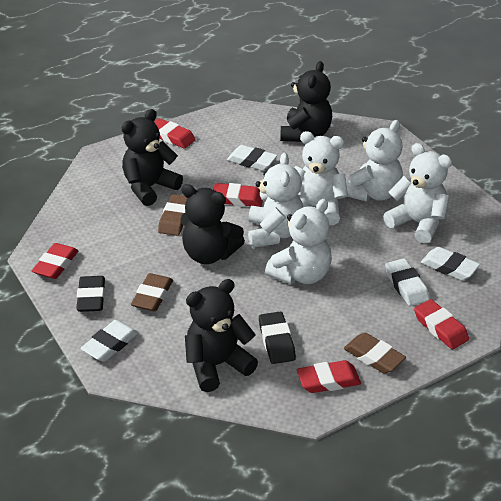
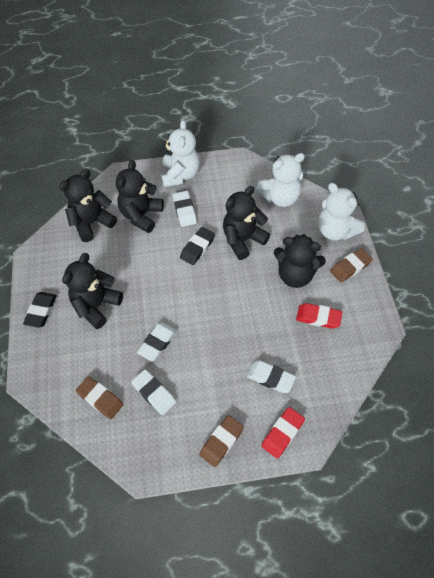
black teddy bear: [122,109,183,206] [180,184,245,264] [185,279,258,392] [280,61,332,142] = 4 -> [59,169,117,242] [62,253,123,329] [116,160,164,233] [223,186,270,260] [274,234,326,288] = 5
red eraser: [32,243,79,279] [154,118,196,149] [213,183,263,207] [297,360,361,393] [414,299,469,349] = 5 -> [261,407,305,458] [296,303,342,329] = 2
white teddy bear: [248,153,303,248] [265,199,332,284] [294,131,348,225] [346,120,403,202] [383,143,452,244] = 5 -> [161,120,200,187] [256,153,305,207] [318,183,365,240] = 3

